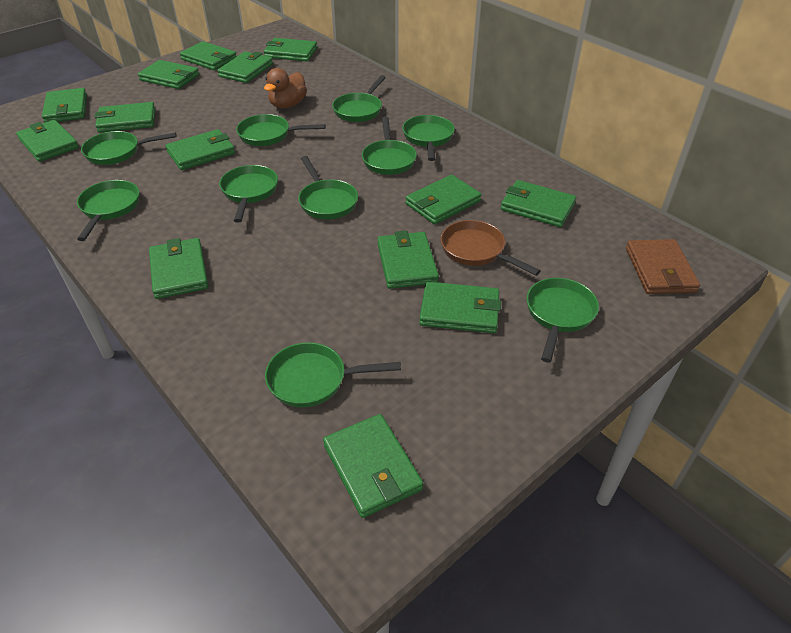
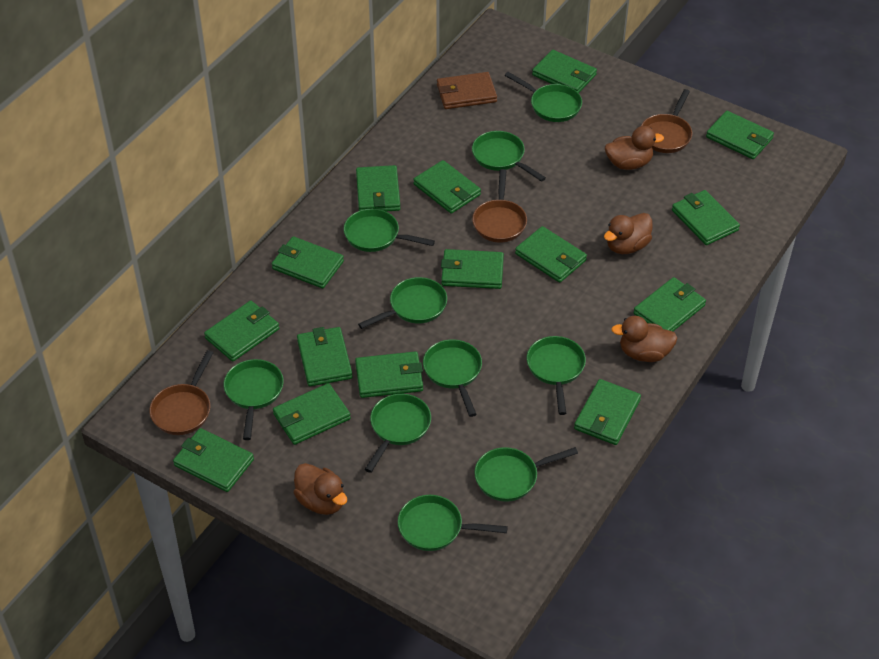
brown duck: [264,68,307,109] = 1 -> [293,463,347,515] [604,213,653,254] [605,126,664,170] [611,316,678,362] = 4
brown pan: [441,220,540,276] = 1 -> [149,350,213,435] [472,169,527,242] [641,89,692,153] = 3
green wallet: [16,120,79,162] [42,88,87,123] [95,102,155,133] [138,60,199,89] [149,238,208,299] [165,129,235,170] [180,41,237,70] [217,51,273,83] [264,38,317,61] [323,414,423,518] [377,230,439,289] [405,175,482,224] [419,282,501,333] [501,180,576,227] = 14 -> [173,428,254,492] [204,301,279,362] [272,236,344,288] [273,383,351,445] [297,327,353,386] [355,351,423,398] [356,165,400,211] [413,160,481,214] [441,249,504,289] [515,226,587,283] [532,50,597,93] [574,379,641,445] [634,277,706,331] [672,190,740,245] [706,111,774,159] = 15

